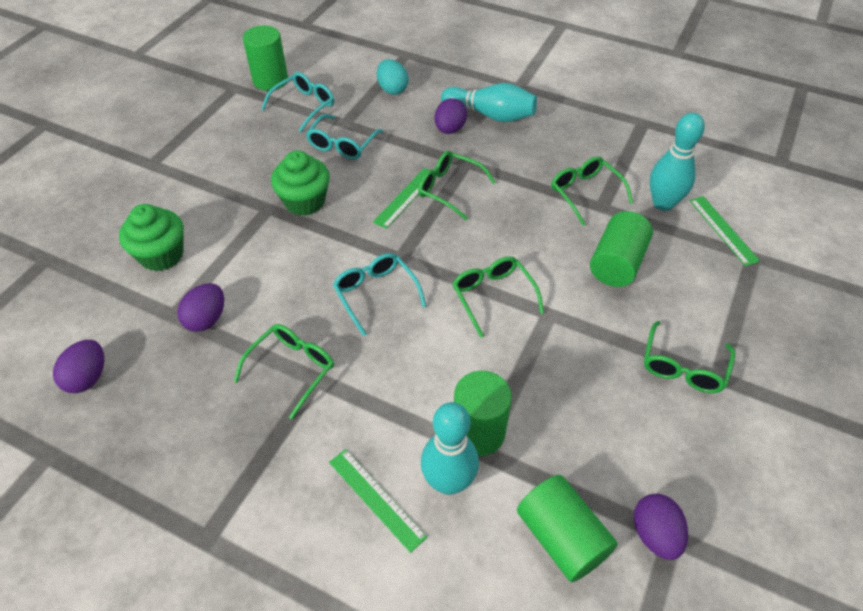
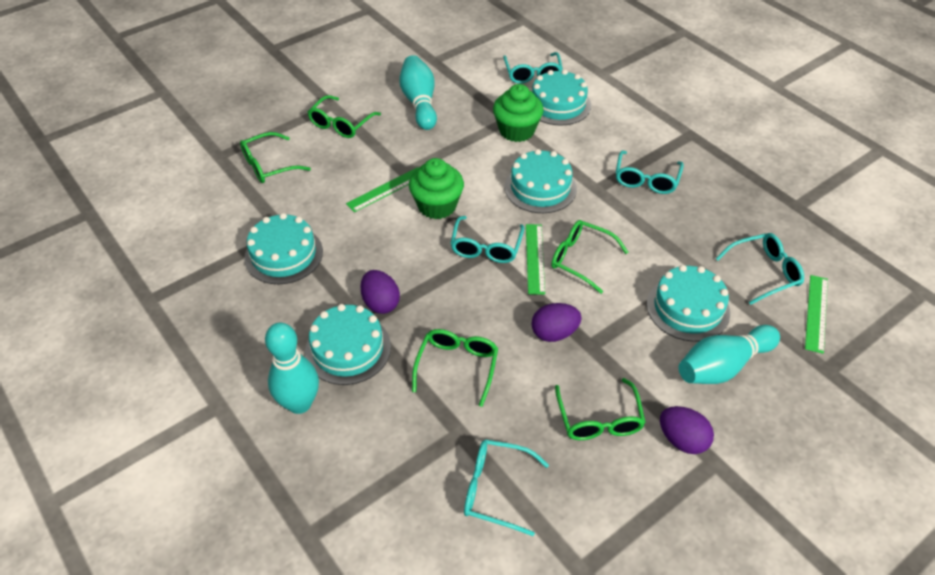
green cylinder: [243,25,288,91] [454,371,512,456] [517,475,618,582] [590,211,653,287] = 4 -> none = 0
purple egg: [53,340,104,393] [177,283,224,332] [435,98,467,134] [633,494,688,560] = 4 -> [360,270,400,314] [531,303,582,342] [660,406,714,454] = 3
turquoise cake: none = 0 -> [244,213,323,284] [305,304,391,385] [504,149,577,213] [532,69,591,125] [647,265,730,342] = 5
turquoise egg: [377,59,409,95] = 1 -> none = 0
turquoise glasses: [261,72,334,132] [306,114,383,160] [333,253,427,336] = 3 -> [450,216,524,263] [464,439,549,536] [503,52,563,84] [616,150,684,194] [716,233,804,305] = 5

